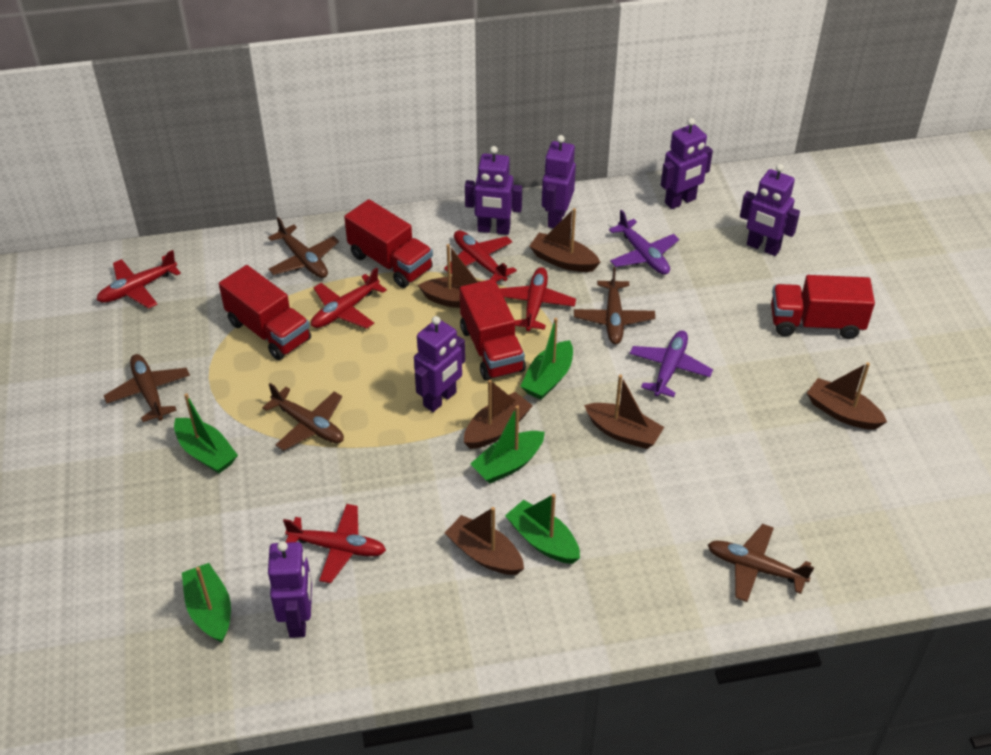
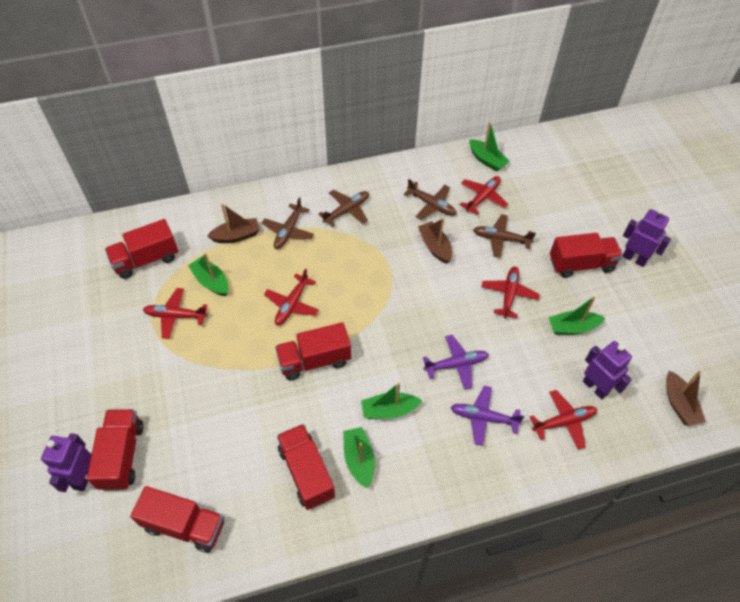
brown boat: [418,244,481,308] [445,507,524,575] [464,380,533,449] [529,208,601,272] [584,375,664,449] [807,362,887,430] = 6 -> [207,203,260,243] [418,218,452,264] [666,371,706,426] = 3
brown plane: [104,354,190,422] [262,383,344,451] [268,217,339,278] [574,267,655,344] [708,524,814,602] = 5 -> [262,197,314,249] [319,190,369,227] [403,179,456,220] [473,214,536,258] = 4
purple robot: [268,541,312,638] [414,316,465,412] [465,146,522,235] [542,135,576,228] [661,118,713,209] [740,164,800,256] = 6 -> [41,433,91,492] [583,341,632,399] [623,208,671,267] = 3
red truck: [219,265,311,360] [344,199,433,288] [460,279,526,381] [771,275,875,339] = 4 -> [87,409,144,491] [105,219,178,279] [130,486,224,553] [275,322,351,380] [277,424,335,510] [550,233,623,278] = 6

